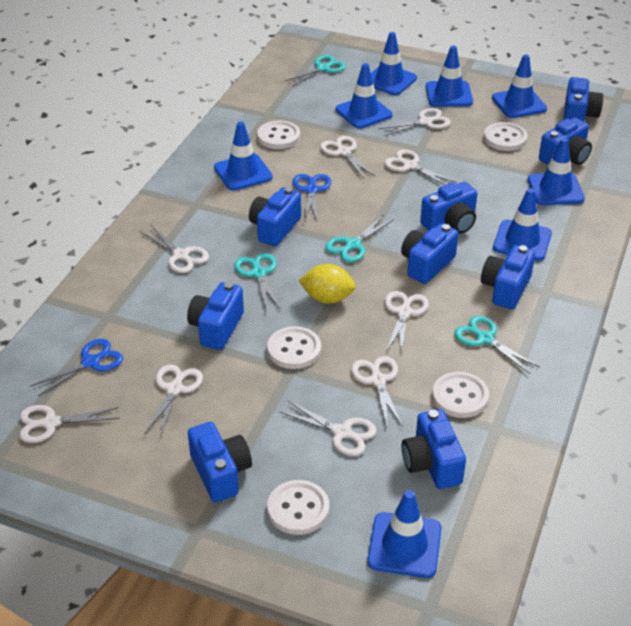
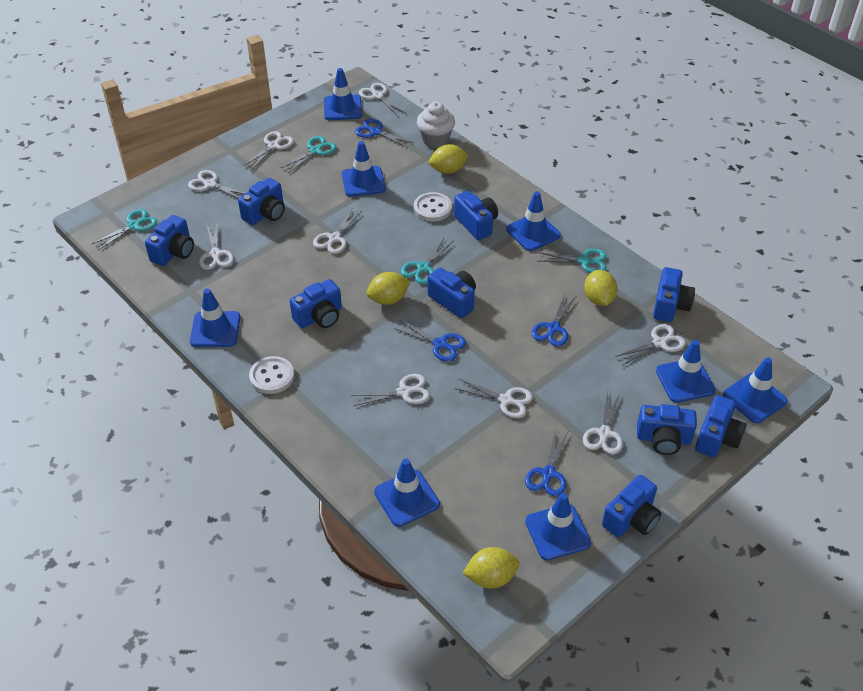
blue scissors: [30,339,123,396] [293,174,331,221] = 2 -> [355,119,414,148] [394,320,466,362] [525,428,568,496] [532,295,576,346] = 4
white button: [257,121,300,149] [267,326,321,369] [267,480,329,535] [432,372,489,418] [484,122,528,151] = 5 -> [249,356,294,394] [414,192,452,222] = 2
white cupcake: none = 0 -> [417,102,455,148] = 1
yellow lemon: [299,264,356,304] = 1 -> [366,272,411,305] [428,144,468,174] [462,547,520,589] [584,270,618,306] = 4

